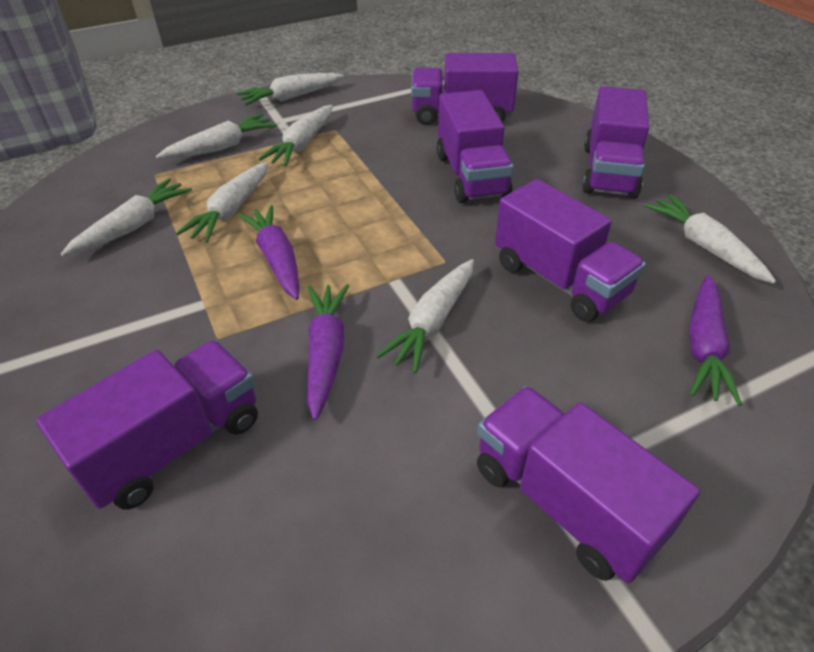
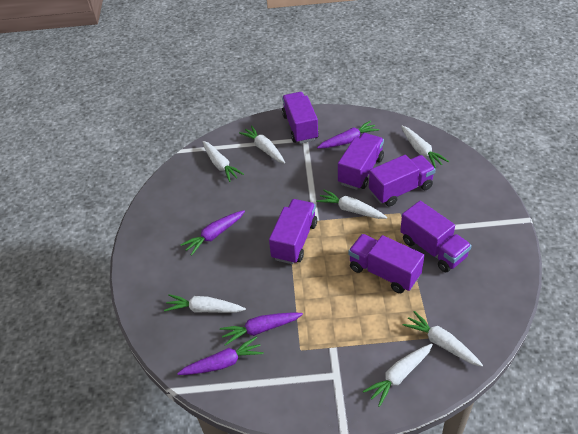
purple carrot: [238,205,299,300] [307,284,349,420] [689,275,742,406] = 3 -> [177,336,264,375] [181,210,245,256] [220,312,303,346] [317,120,379,149] = 4

